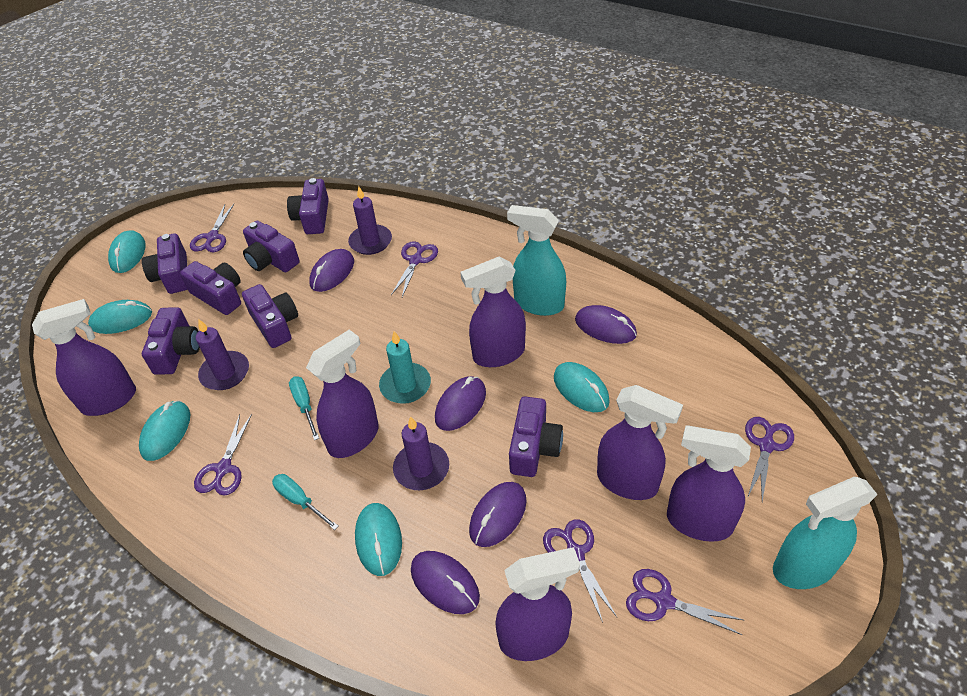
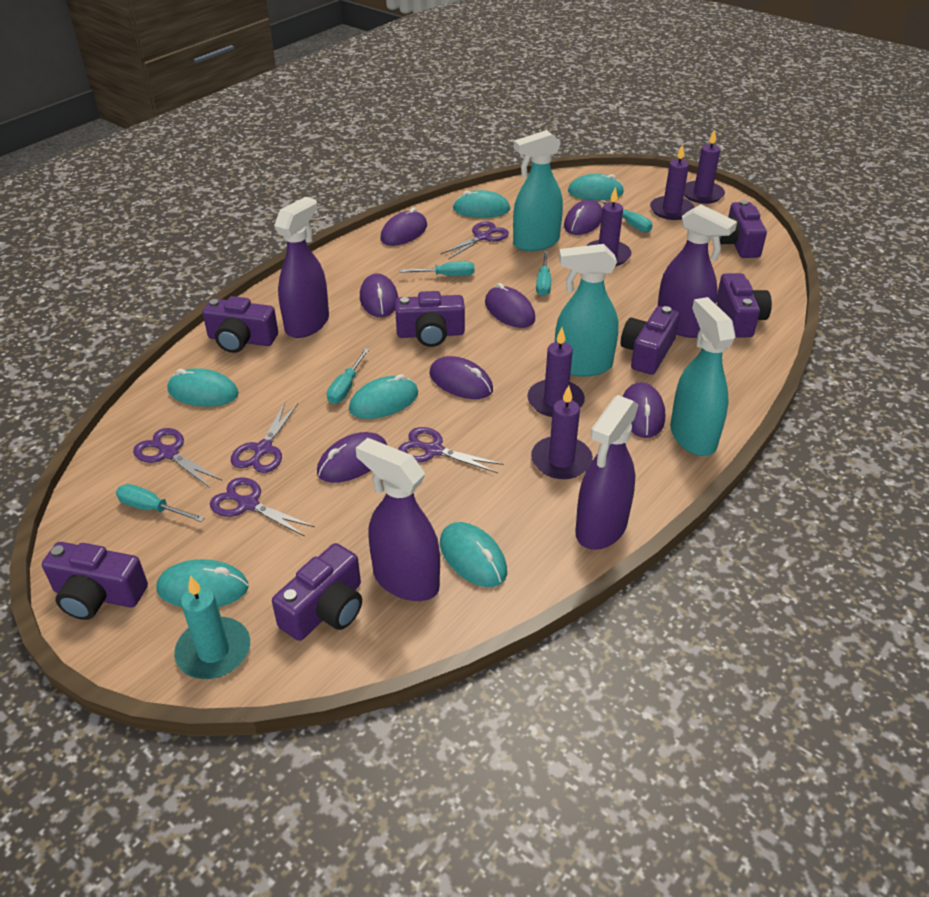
purple candle: [196,319,249,390] [348,186,392,255] [393,416,449,490] = 3 -> [527,328,585,417] [531,385,593,479] [586,187,631,266] [650,144,694,220] [684,129,725,204] = 5
purple mouse: [309,249,354,292] [411,551,480,614] [435,376,486,431] [469,482,527,547] [575,305,637,344] = 5 -> [317,432,387,483] [360,273,398,317] [380,208,427,246] [429,356,493,399] [485,283,535,328] [564,200,602,235] [623,382,665,438] = 7
purple scissors: [190,204,234,252] [194,414,252,495] [391,241,438,297] [543,519,617,623] [626,569,745,635] [745,417,794,502] = 6 -> [133,428,222,488] [210,477,315,537] [231,403,298,473] [398,427,504,473] [440,221,509,259] = 5
purple spray bottle: [32,299,136,416] [306,330,379,458] [460,257,526,367] [495,547,580,661] [597,385,683,500] [667,426,751,542] = 6 -> [274,197,329,338] [356,438,440,601] [575,395,639,550] [657,204,737,338] = 4
turquoise mouse: [88,300,152,334] [108,230,145,273] [139,400,190,461] [355,503,402,576] [554,362,610,412] = 5 -> [157,559,248,607] [167,368,239,407] [349,374,418,419] [440,522,507,587] [453,190,510,218] [568,174,624,200] = 6
turquoise screwdriver: [272,474,339,530] [289,377,319,440] = 2 -> [116,484,205,522] [327,348,369,404] [399,261,475,276] [536,251,551,296] [600,200,653,233] = 5
turquoise spray bottle: [507,205,566,316] [773,477,878,589] = 2 -> [513,130,563,251] [555,244,618,377] [670,297,736,456] = 3

